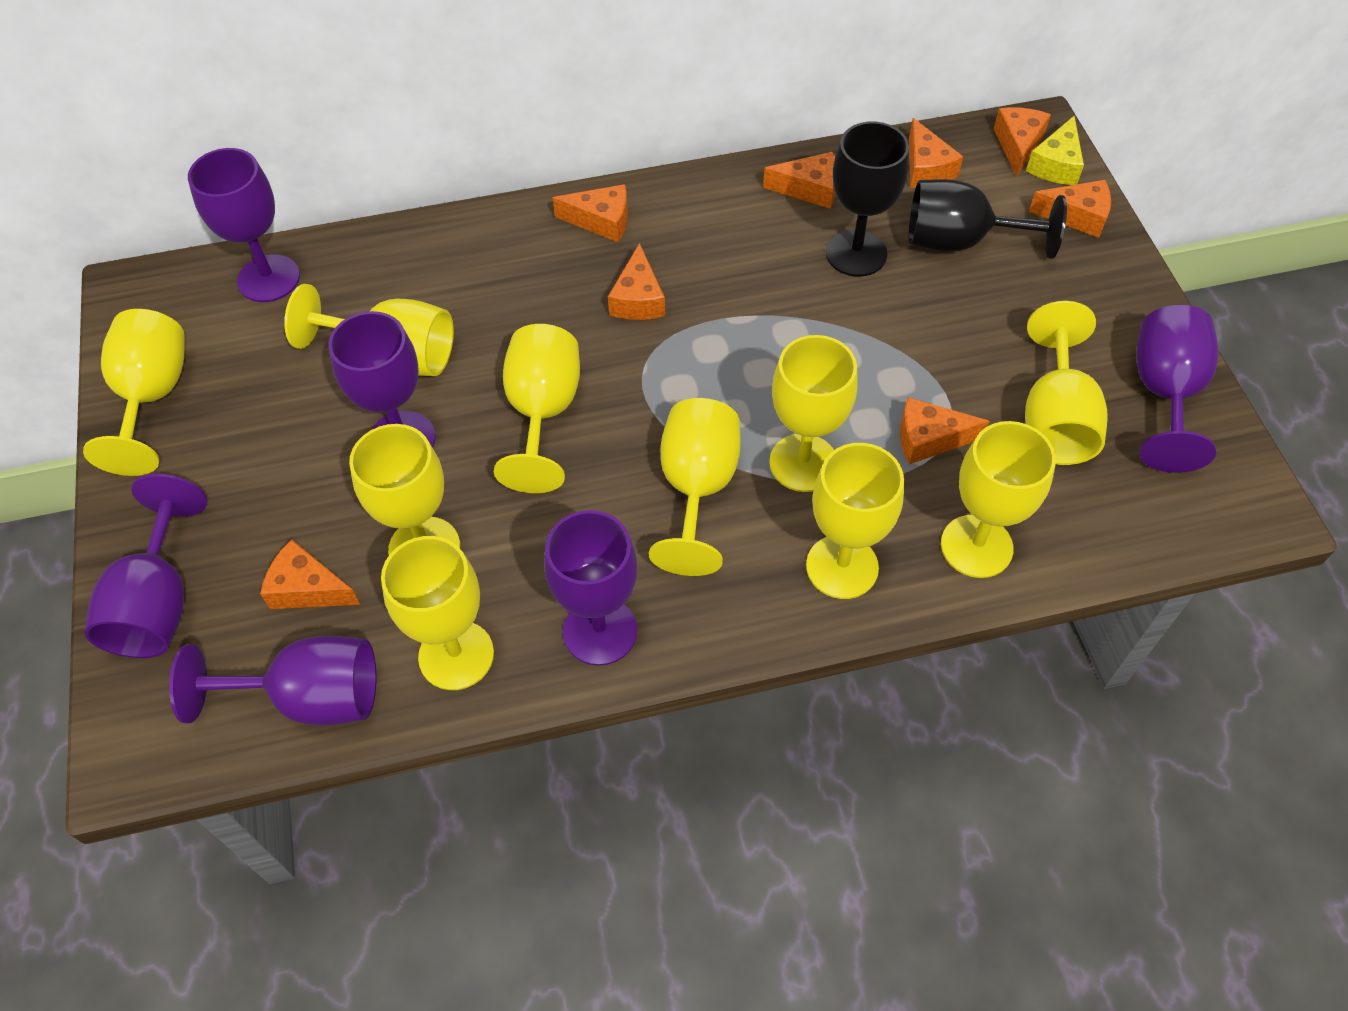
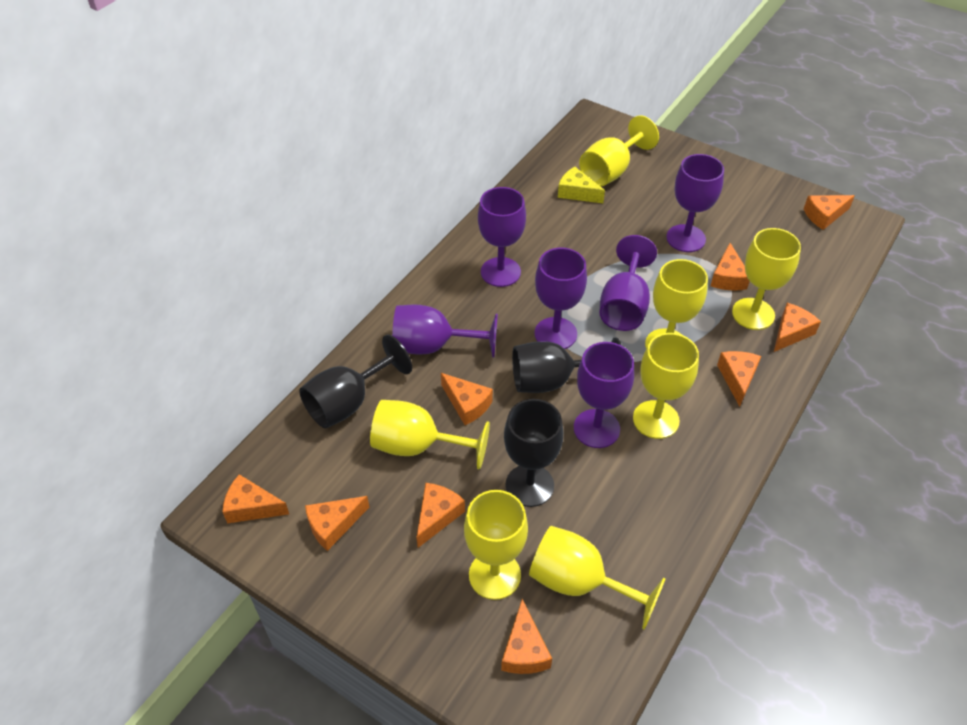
black goblet: [826,121,909,277] [909,179,1067,259] = 2 -> [299,335,412,428] [504,399,563,507] [512,337,622,393] = 3
orange cheese: [260,539,360,609] [553,184,628,242] [608,243,665,320] [763,152,835,209] [900,397,990,464] [909,118,963,188] [994,107,1051,177] [1029,180,1111,238] = 8 -> [223,474,289,523] [305,496,369,551] [416,483,465,548] [441,373,493,425] [501,599,552,674] [710,243,750,290] [717,351,761,407] [774,303,821,352] [804,195,855,230] = 9
yellow goblet: [83,309,185,476] [284,284,454,376] [349,424,460,555] [381,536,494,690] [494,324,580,493] [649,398,741,576] [769,335,858,492] [806,443,904,599] [941,421,1056,578] [1025,301,1108,465] = 10 -> [370,400,490,470] [464,490,528,600] [529,526,666,630] [579,115,659,187] [633,333,699,439] [645,259,708,349] [732,228,801,330] = 7

